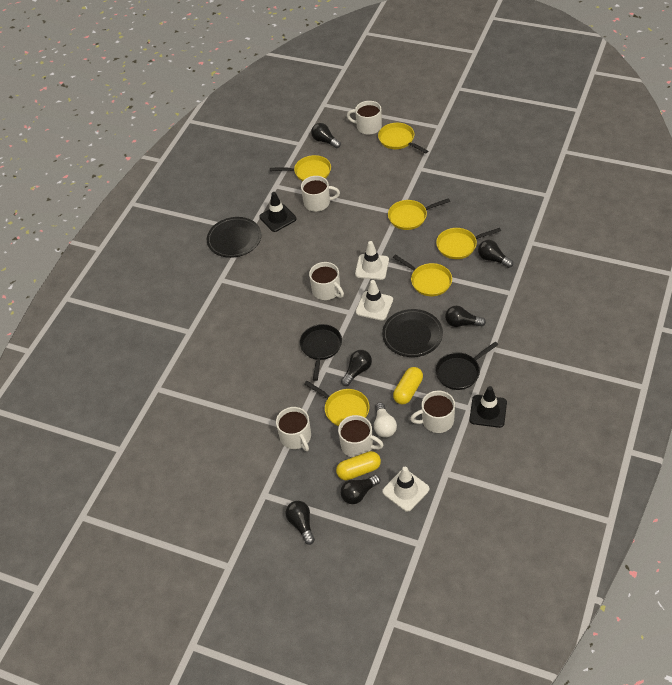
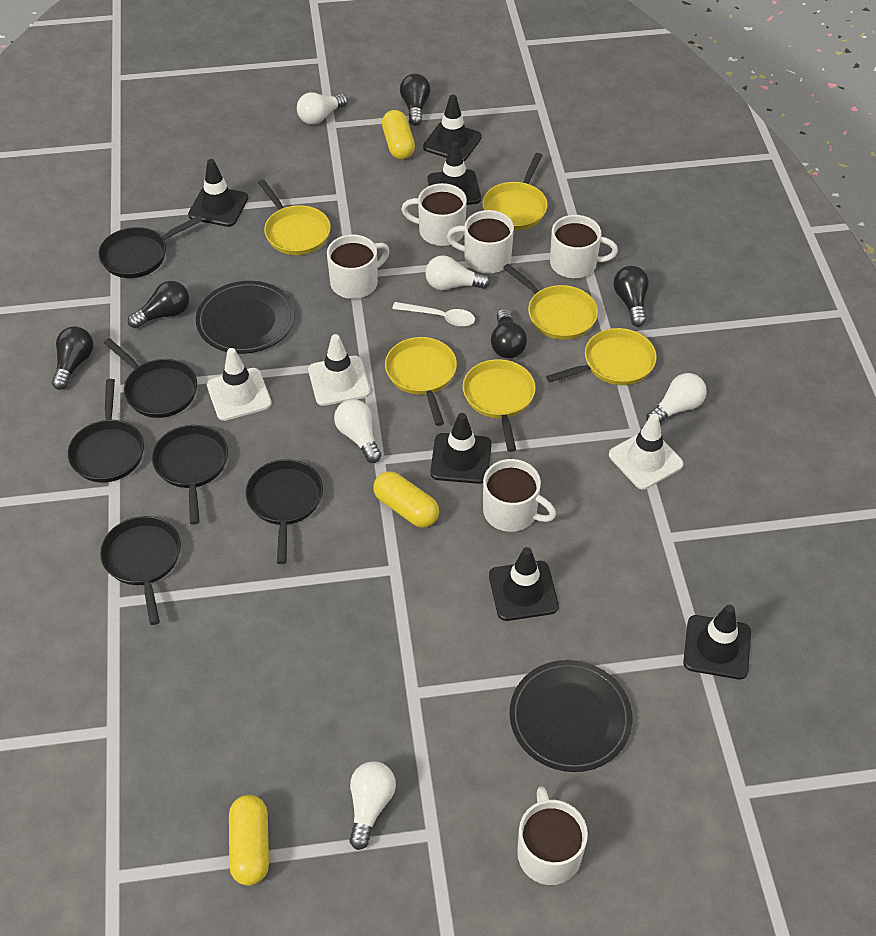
black light bulb: [285,501,315,545] [311,123,341,148] [341,350,372,386] [341,475,380,504] [445,306,486,327] [478,240,513,268] = 6 -> [52,326,93,390] [128,281,189,329] [400,74,431,126] [491,309,527,358] [614,266,649,327] = 5
black pan: [300,324,342,381] [435,341,498,390] = 2 -> [68,379,144,482] [98,215,203,278] [100,516,181,625] [103,338,197,418] [152,425,228,525] [245,459,323,564] = 6
black traffic cone: [259,192,297,232] [469,386,507,428] = 2 -> [188,159,248,227] [423,95,482,161] [427,141,481,205] [430,413,492,484] [489,547,559,621] [683,605,751,679] = 6
white light bulb: [374,403,397,438] = 1 -> [297,92,348,125] [334,399,382,463] [349,761,396,850] [425,255,490,290] [646,373,707,423] = 5
white spoon: none = 0 -> [392,302,475,327] = 1
yellow capsule: [336,451,381,480] [393,367,423,404] = 2 -> [229,795,269,886] [373,471,439,528] [382,110,415,159] = 3

